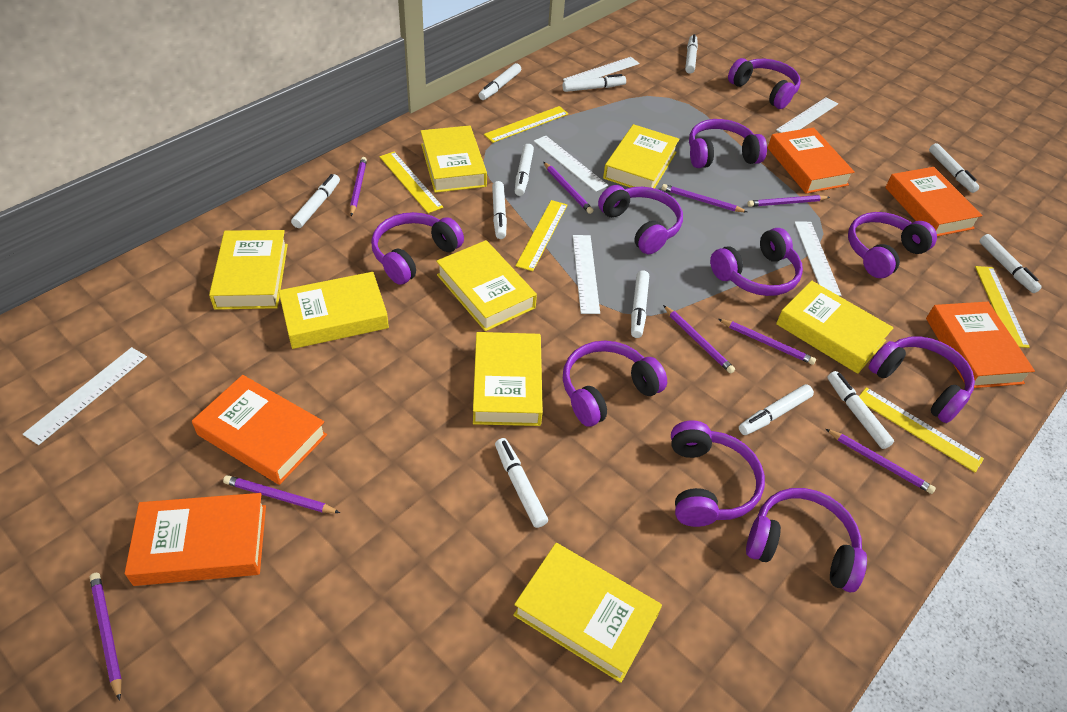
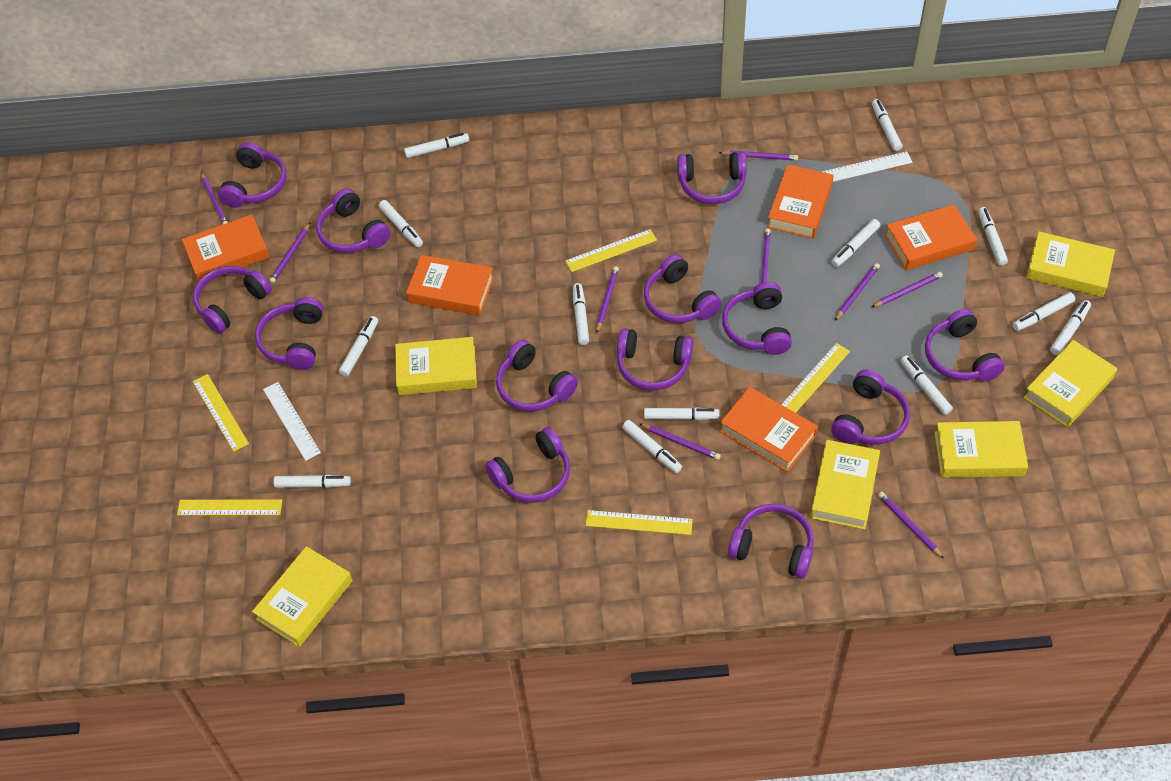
purple headphones: [371,212,464,285] [563,341,667,427] [598,185,683,254] [671,421,765,527] [689,119,767,168] [710,228,803,296] [728,58,801,109] [746,488,867,592] [848,212,937,278] [869,336,975,423] = 10 -> [193,266,272,334] [218,142,287,208] [255,297,323,370] [316,188,391,253] [485,427,570,503] [496,340,578,411] [617,328,693,390] [644,254,722,323] [677,152,747,204] [722,282,792,355] [728,504,814,579] [831,370,910,445] [925,309,1005,382] = 13
white marker: [291,174,340,228] [479,63,521,100] [492,181,507,239] [495,438,548,528] [515,144,534,196] [563,74,626,92] [631,270,649,338] [685,34,698,74] [739,384,814,435] [827,371,894,449] [929,143,979,193] [979,234,1042,293] = 12 -> [273,475,351,488] [339,316,378,377] [379,200,423,247] [404,133,469,158] [573,283,589,345] [622,420,682,473] [644,407,719,420] [831,219,880,267] [872,99,903,151] [901,356,953,415] [978,207,1008,266] [1013,292,1075,331] [1050,300,1091,355] = 13
white ruler: [23,347,147,445] [534,136,608,192] [563,57,640,81] [573,235,600,314] [776,97,838,133] [794,222,841,296] = 6 -> [263,382,321,461] [822,151,913,182] = 2
yellow book: [209,230,288,310] [279,272,389,349] [421,125,487,193] [436,240,537,331] [473,332,543,426] [513,543,662,683] [603,124,679,189] [776,281,894,374] = 8 -> [252,546,353,647] [395,337,477,395] [810,440,880,530] [935,421,1028,478] [1023,340,1117,427] [1026,232,1115,297] = 6

